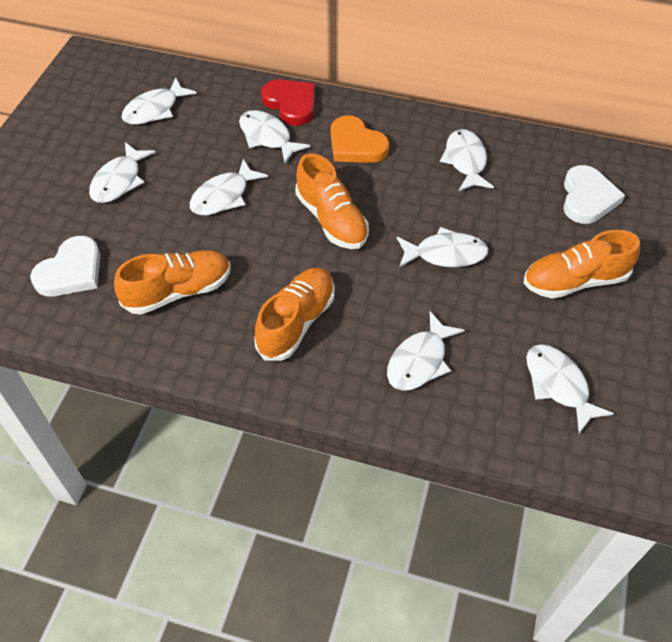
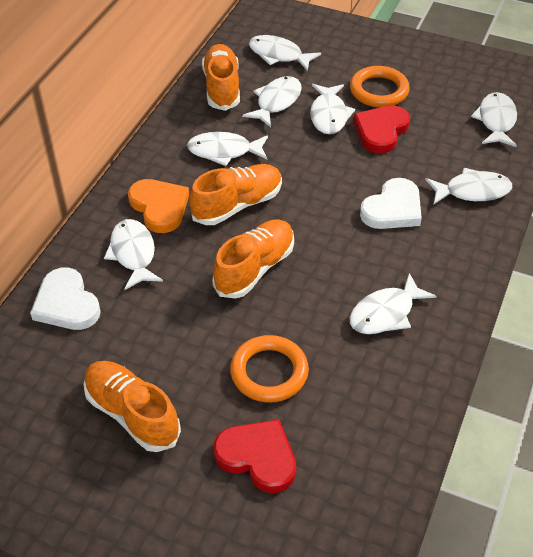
orange ring: none = 0 -> [230,335,309,403] [350,66,410,107] = 2
red heart: [261,79,315,126] = 1 -> [214,419,296,493] [353,105,410,154] = 2

